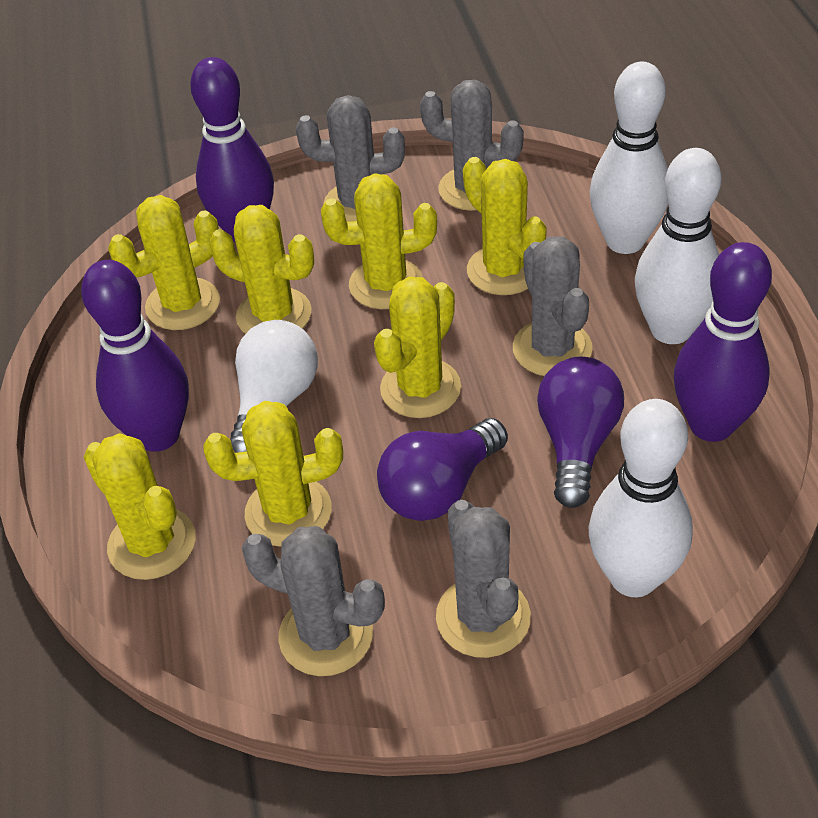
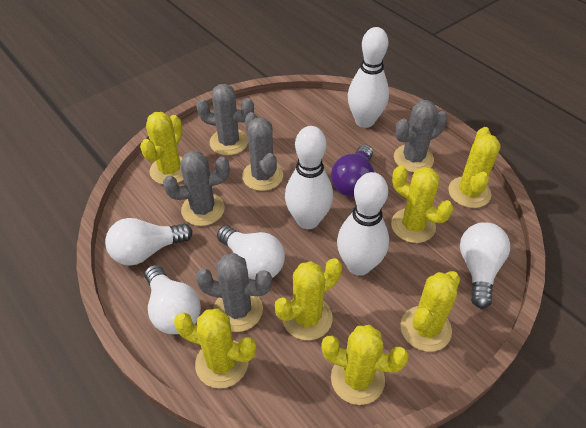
purple bowling pin: [81,260,189,452] [190,57,274,242] [674,242,772,442] = 3 -> none = 0
purple light bulb: [377,418,508,521] [537,357,624,508] = 2 -> [331,144,374,197] = 1
white light bulb: [230,320,318,453] = 1 -> [105,218,193,266] [144,265,201,334] [217,225,285,280] [460,222,510,309] = 4

